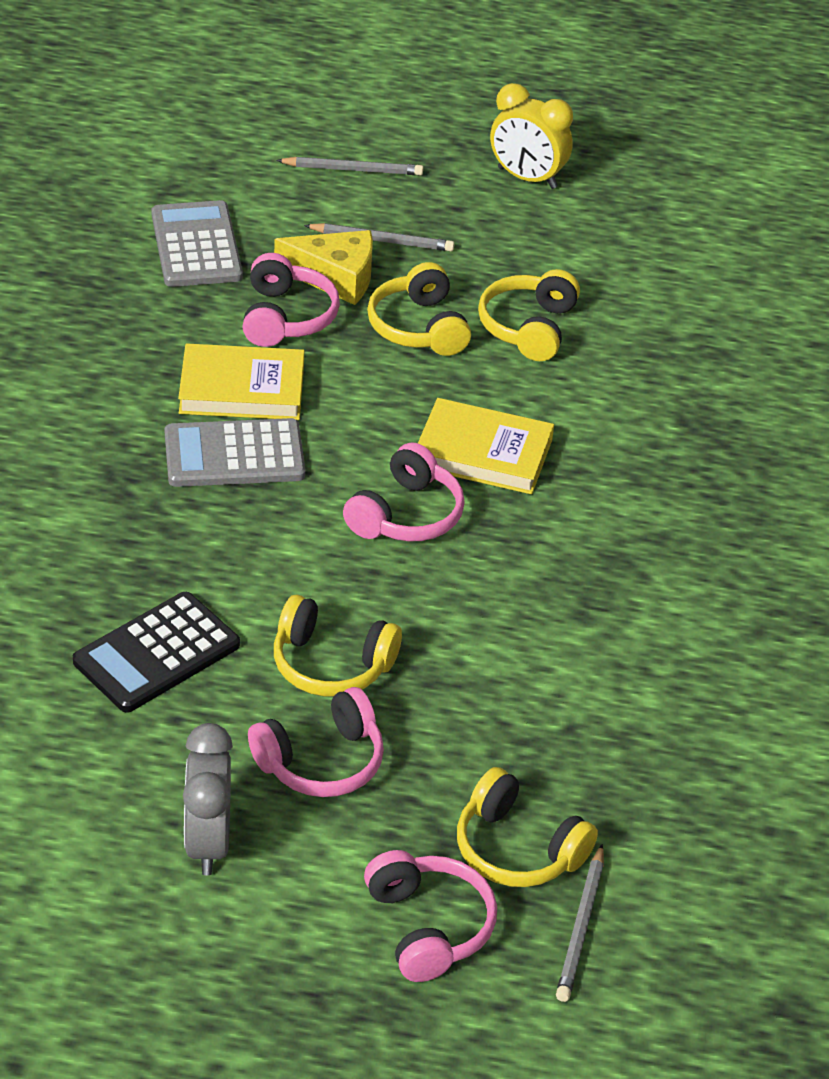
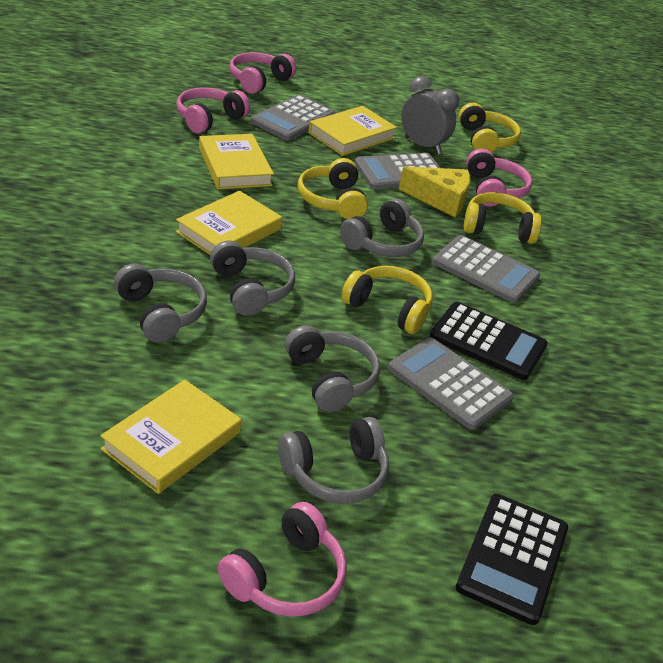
black calculator: [73,592,240,713] = 1 -> [430,302,548,380] [456,494,568,625] = 2
grey calculator: [152,200,243,287] [165,418,305,487] = 2 -> [251,95,335,141] [354,153,441,190] [388,338,513,430] [432,235,540,303] = 4
grey headphones: none = 0 -> [114,264,207,343] [210,240,295,316] [278,417,389,504] [285,325,380,412] [340,199,424,257] = 5
grey pencil: [276,157,423,175] [304,223,454,251] [556,844,604,1002] = 3 -> none = 0
yellow book: [178,344,304,420] [418,398,554,494] = 2 -> [100,380,241,494] [176,191,282,255] [199,134,274,189] [308,106,397,156] = 4
yellow clock: [490,83,573,189] = 1 -> none = 0

